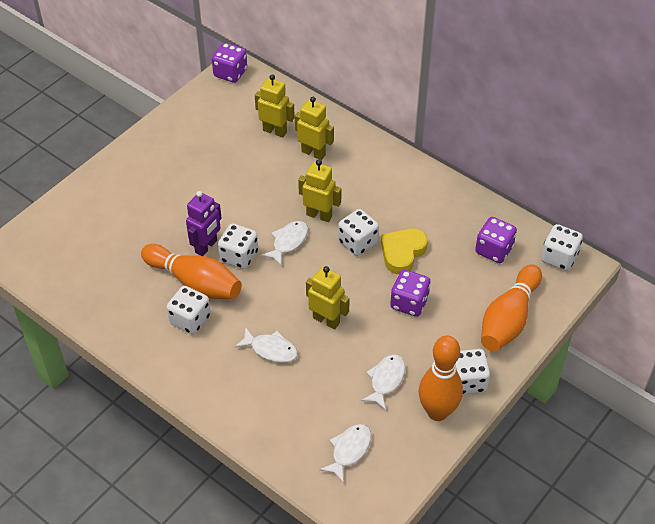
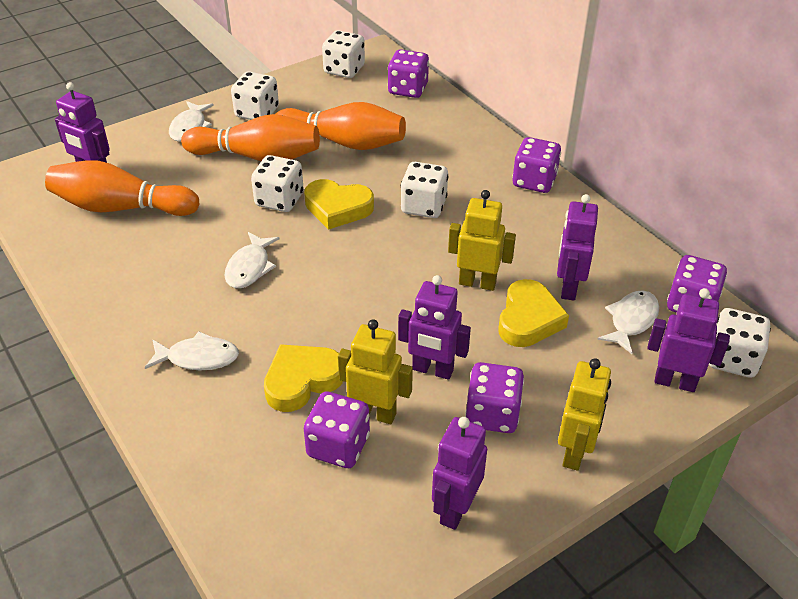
purple dice: [212,43,247,83] [390,270,430,317] [475,217,517,263] = 3 -> [304,391,370,468] [388,49,429,98] [465,362,524,433] [512,137,561,193] [667,255,727,313] = 5
purple robot: [186,191,222,256] = 1 -> [55,82,110,163] [398,275,471,380] [432,417,487,530] [557,194,598,301] [647,288,730,392] = 5
yellow heart: [381,228,428,274] = 1 -> [264,344,343,412] [304,179,374,230] [499,279,569,347] = 3
yellow robot: [255,74,295,138] [295,97,334,160] [298,160,342,222] [306,266,350,330] = 4 -> [338,319,413,424] [448,190,516,291] [558,358,611,471] = 3

